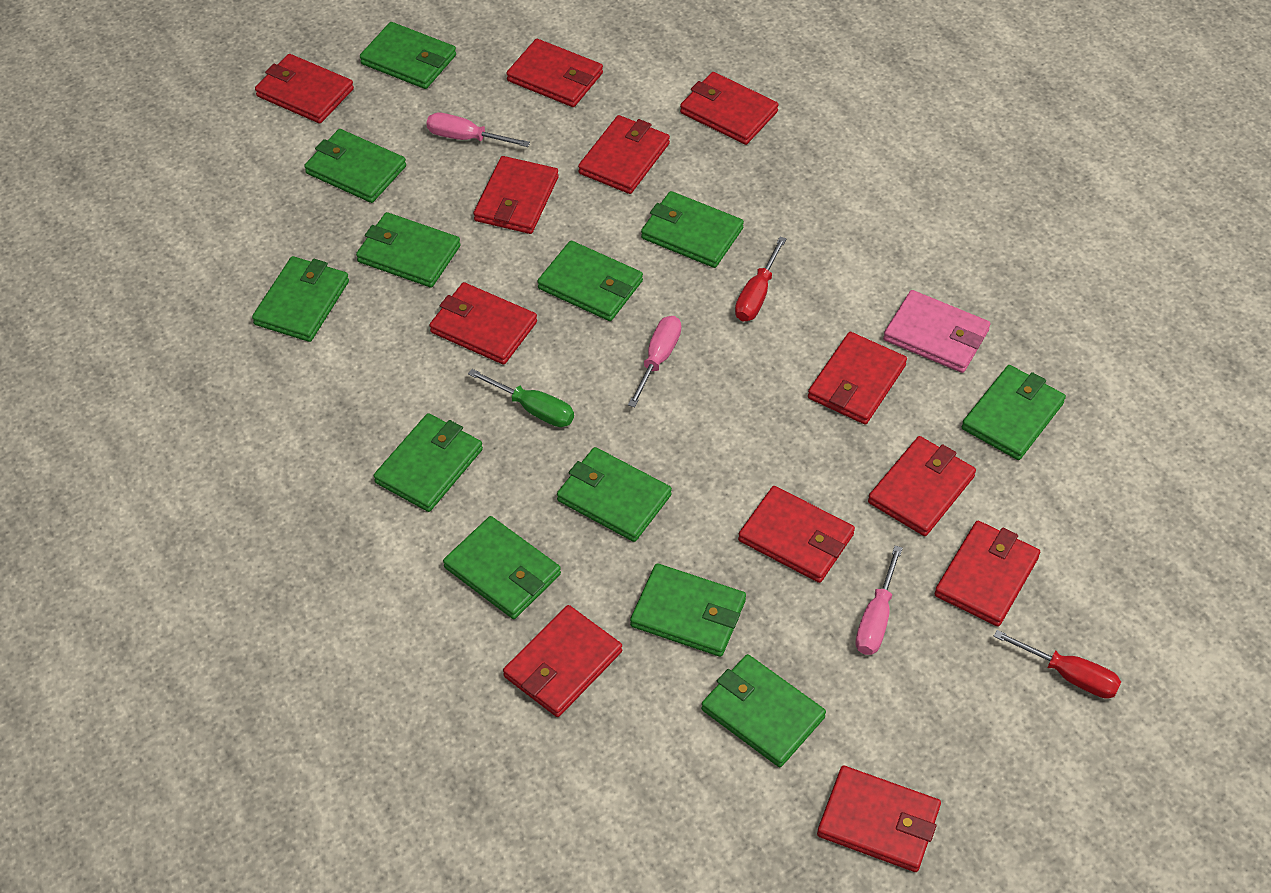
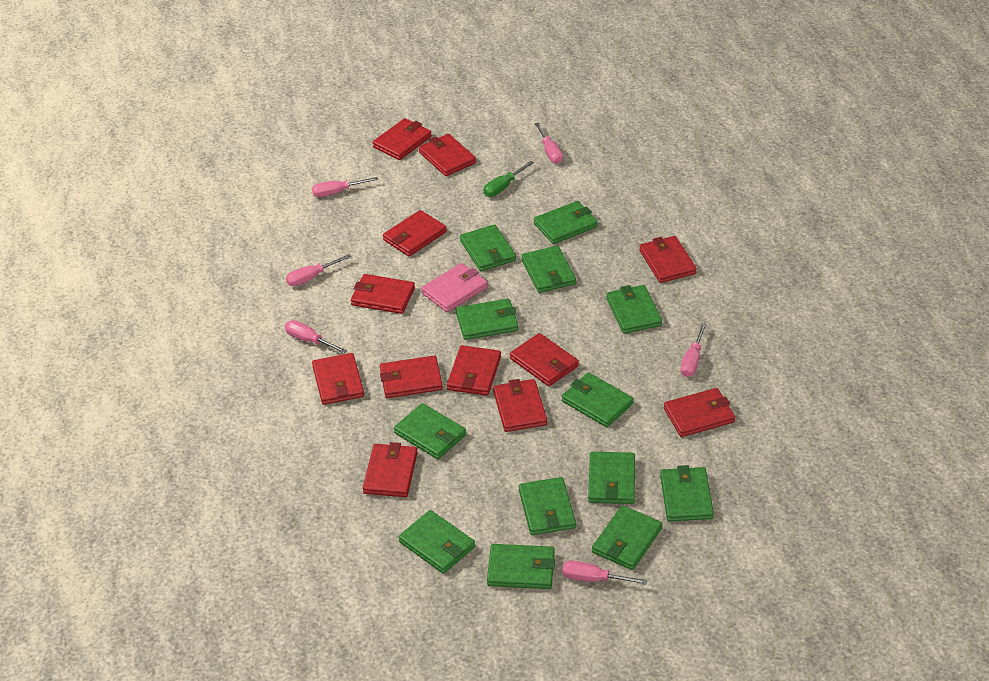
green wallet: [252,256,349,342] [304,129,406,203] [356,212,461,287] [360,22,456,89] [374,413,483,512] [443,516,561,619] [537,241,643,321] [557,447,672,542] [630,563,746,657] [641,191,744,268] [701,654,826,767] [962,365,1066,460] = 12 -> [394,403,466,459] [398,510,475,574] [456,299,519,340] [460,224,516,271] [487,544,555,589] [519,477,576,535] [521,246,576,293] [534,201,598,244] [562,372,634,427] [588,452,635,504] [592,505,662,570] [606,285,662,334] [660,465,714,522] = 13
pink screwdriver: [426,113,530,147] [628,316,681,407] [855,546,903,655] = 3 -> [285,320,347,353] [286,254,351,286] [312,177,379,197] [535,123,563,164] [562,561,648,585] [681,323,707,377] = 6
red screwdriver: [735,237,787,321] [993,630,1121,699] = 2 -> none = 0

